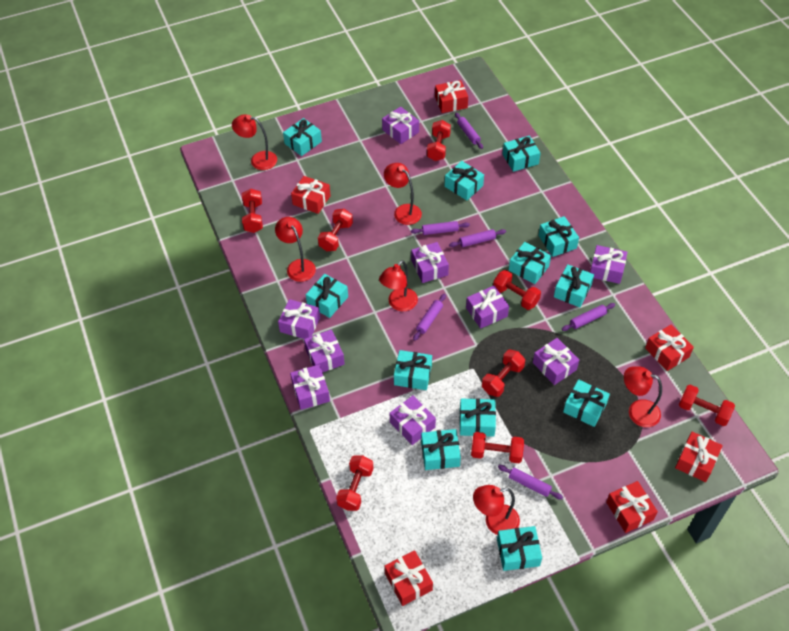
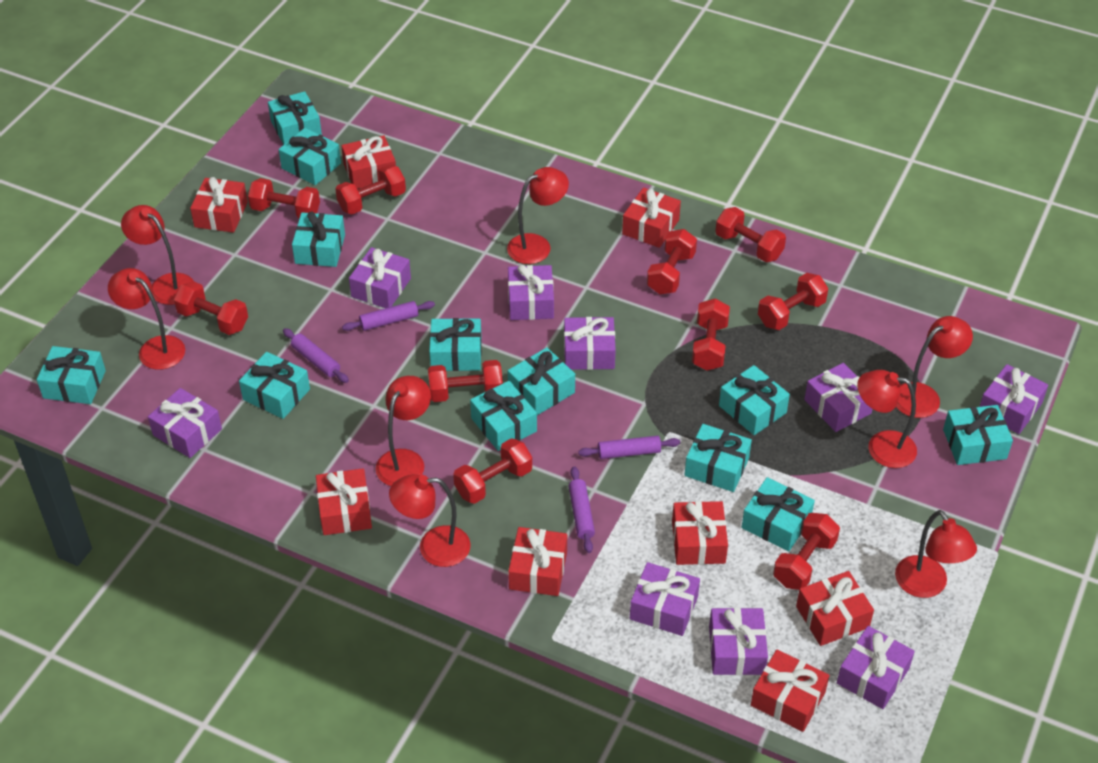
purple rolling pin: [411,221,470,235] [413,294,446,341] [449,229,506,247] [455,113,483,149] [498,465,563,500] [562,303,615,331] = 6 -> [283,328,349,383] [342,301,435,331] [568,466,595,553] [578,436,680,459] = 4
red dumbbell: [242,189,263,233] [318,209,353,251] [336,455,374,511] [427,120,451,161] [471,432,524,463] [482,350,525,397] [493,270,541,310] [679,385,735,426] = 8 -> [174,281,248,335] [248,178,320,218] [335,164,406,214] [428,360,503,402] [453,438,532,504] [647,229,697,294] [692,299,730,371] [715,207,786,262] [758,273,828,330] [773,513,840,590] = 10
red gift: [291,176,331,214] [384,550,433,606] [435,80,468,113] [606,481,658,533] [645,325,694,371] [675,431,723,482] = 6 -> [190,177,248,233] [316,468,372,535] [341,135,396,189] [508,527,567,596] [622,188,681,248] [672,501,728,565] [751,649,830,732] [796,571,874,646] = 8
red lamp: [232,114,277,170] [275,217,316,282] [379,260,418,311] [384,163,422,225] [473,485,520,535] [624,366,662,427] = 6 -> [108,268,185,370] [121,205,193,305] [376,376,431,486] [389,474,471,567] [507,167,569,264] [857,370,917,468] [895,510,977,598] [896,316,973,418] = 8

